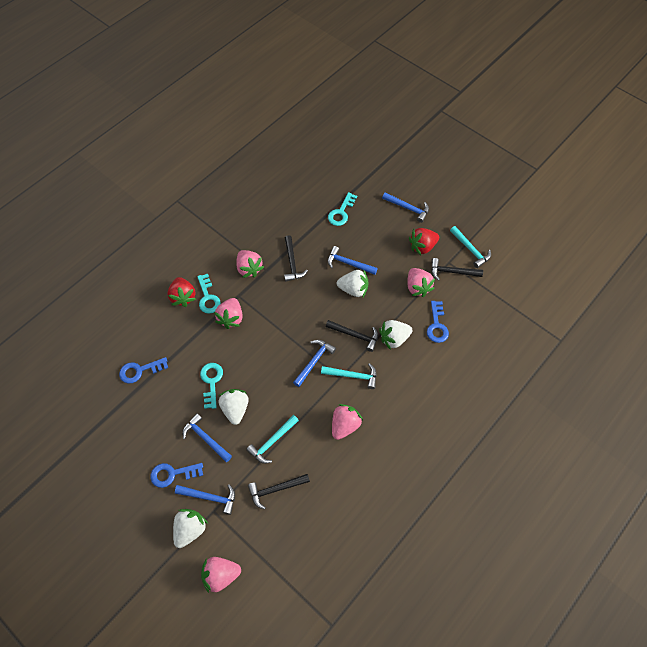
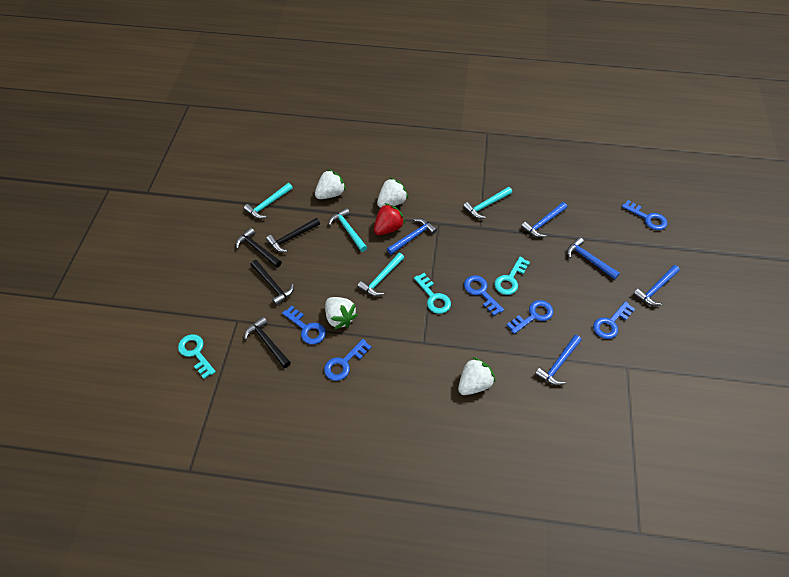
blue key: [119,357,168,383] [150,463,203,488] [427,301,449,343] = 3 -> [282,305,326,344] [324,339,372,381] [464,275,504,316] [507,300,553,334] [593,301,635,339] [622,200,668,230] = 6
pink strawberry: [201,557,241,593] [214,298,243,329] [236,250,264,278] [332,404,363,440] [407,268,435,297] = 5 -> none = 0
red strawberry: [168,277,196,307] [409,228,439,255] = 2 -> [374,203,405,235] = 1
turquoise hammer: [246,415,299,464] [321,363,377,389] [450,226,491,268] = 3 -> [244,183,293,219] [329,208,367,252] [357,253,404,296] [463,187,512,219] = 4

